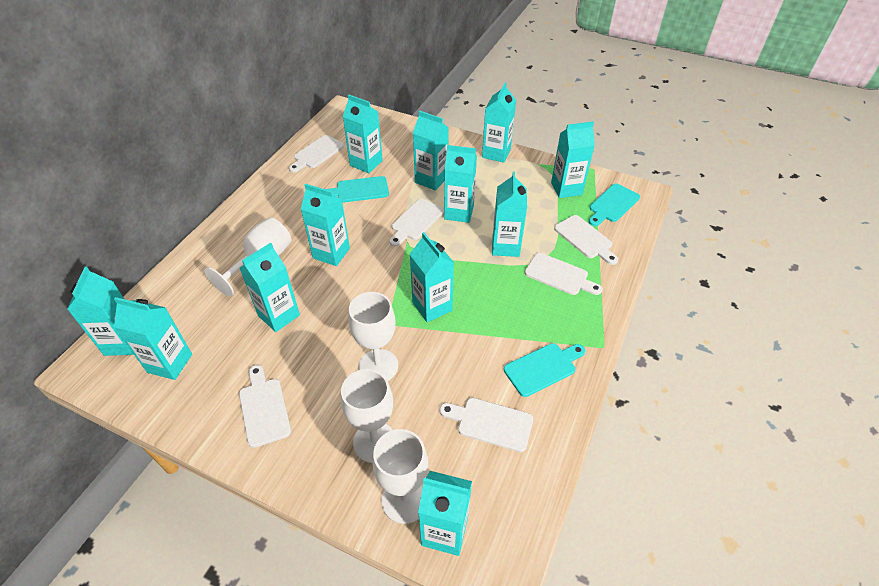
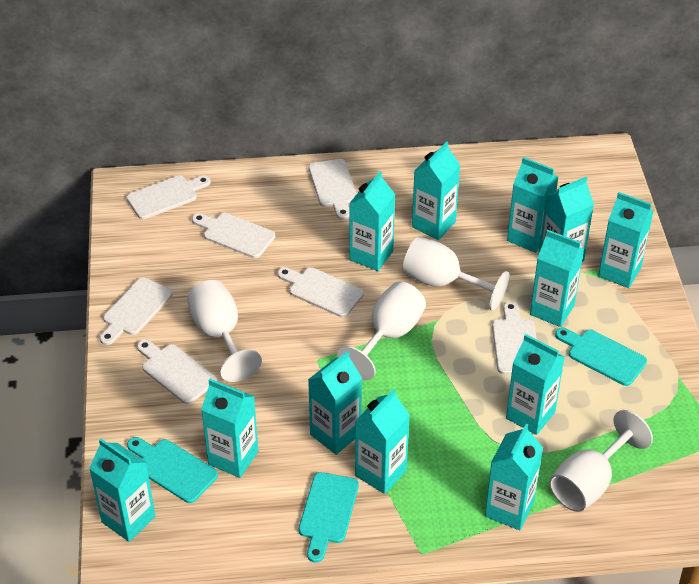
white cutting board: [239,365,291,448] [289,135,344,173] [389,199,444,247] [440,398,533,452] [525,253,603,295] [554,215,618,265] = 6 -> [100,277,173,345] [126,175,211,219] [137,339,217,404] [192,213,275,258] [277,267,364,317] [309,159,357,220] [492,301,536,374] = 7

